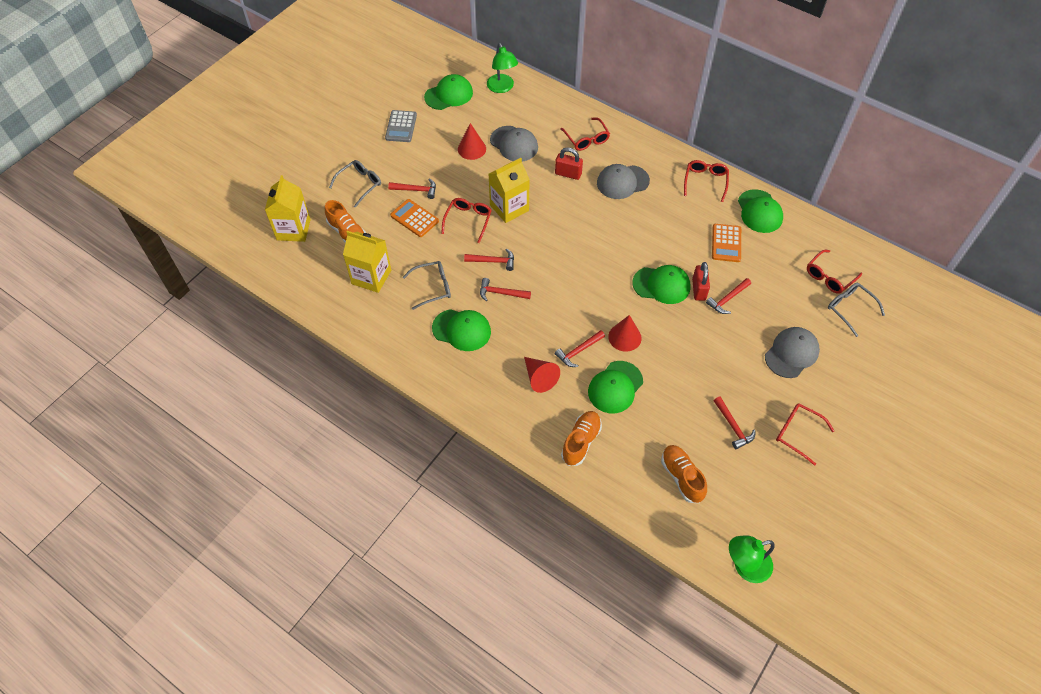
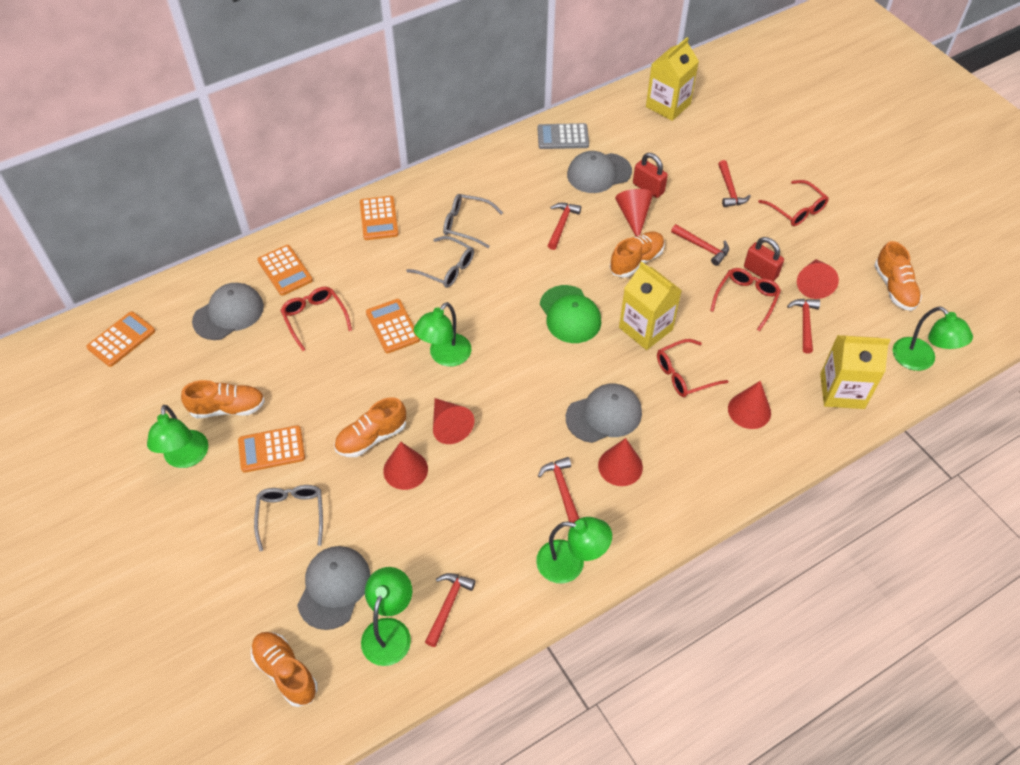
green cap: [424,74,473,110] [432,309,491,351] [588,361,643,413] [632,265,691,304] [738,189,783,233] = 5 -> [540,285,601,343] = 1
green lamp: [487,43,518,93] [729,536,775,583] = 2 -> [147,405,208,468] [361,567,412,666] [414,302,471,367] [536,517,612,583] [893,306,973,371] = 5
grey cap: [490,126,538,161] [597,164,650,199] [765,327,820,378] = 3 -> [192,283,264,340] [297,546,370,630] [566,384,642,443] [567,151,632,193] = 4
orange calculator: [390,199,439,237] [712,224,741,262] = 2 -> [86,311,155,367] [238,425,305,473] [257,245,313,296] [360,196,399,240] [366,299,420,353] = 5
orange shoe: [325,200,366,243] [561,411,602,466] [661,445,707,503] = 3 -> [181,380,265,418] [251,632,318,707] [334,397,406,457] [610,231,664,278] [874,241,922,311] = 5
red cone: [458,123,486,160] [524,357,560,393] [608,315,642,352] = 3 -> [383,442,428,490] [433,398,474,444] [598,438,643,486] [615,189,653,236] [728,381,771,429] [797,259,839,299] = 6
red glasses: [441,198,492,243] [560,117,610,151] [684,160,729,202] [776,403,834,466] [807,250,862,294] = 5 -> [280,287,352,351] [657,339,728,397] [710,268,781,331] [758,180,829,226] = 4

